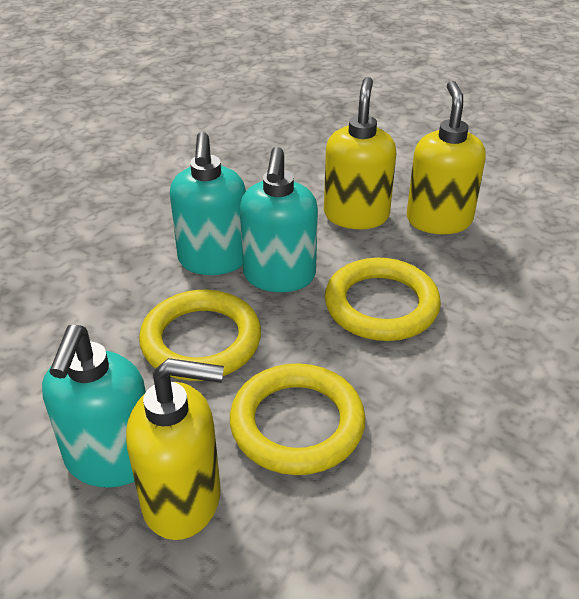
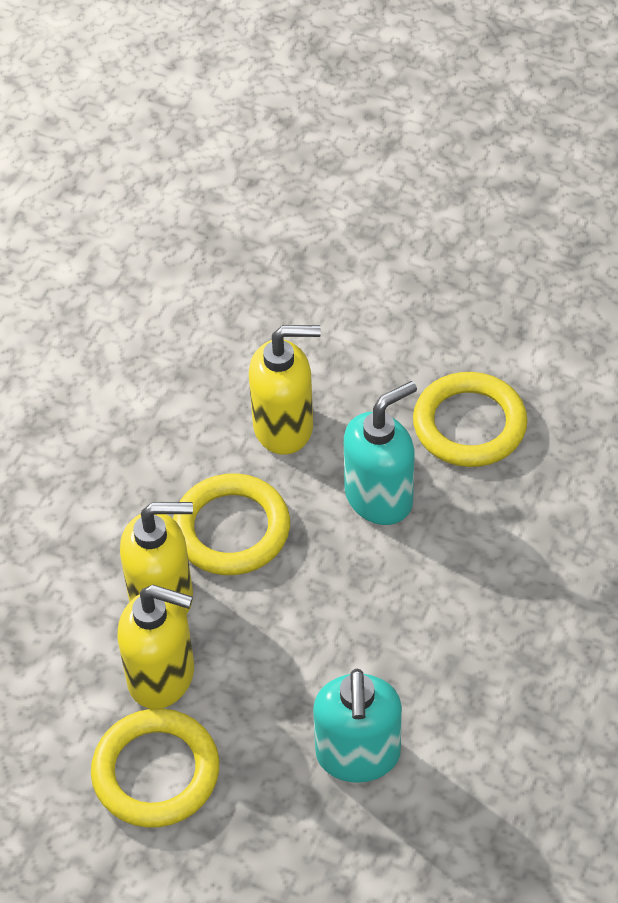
turquoise soap dispenser: [42,325,146,488] [170,132,246,275] [240,147,318,292] = 3 -> [313,669,402,783] [344,381,417,525] = 2

